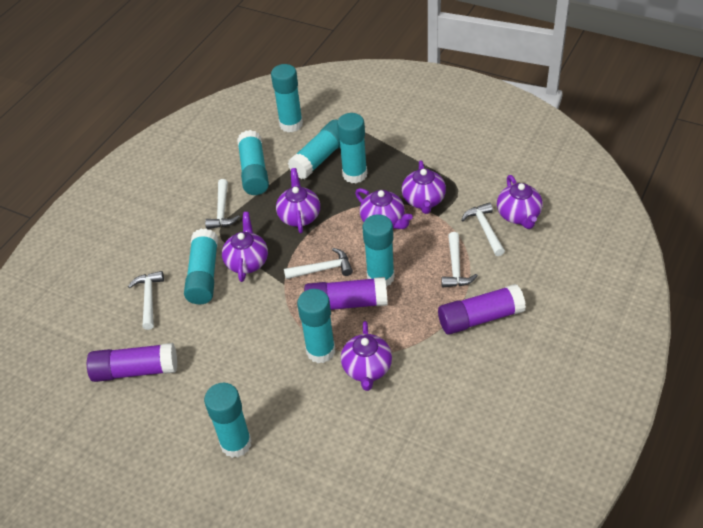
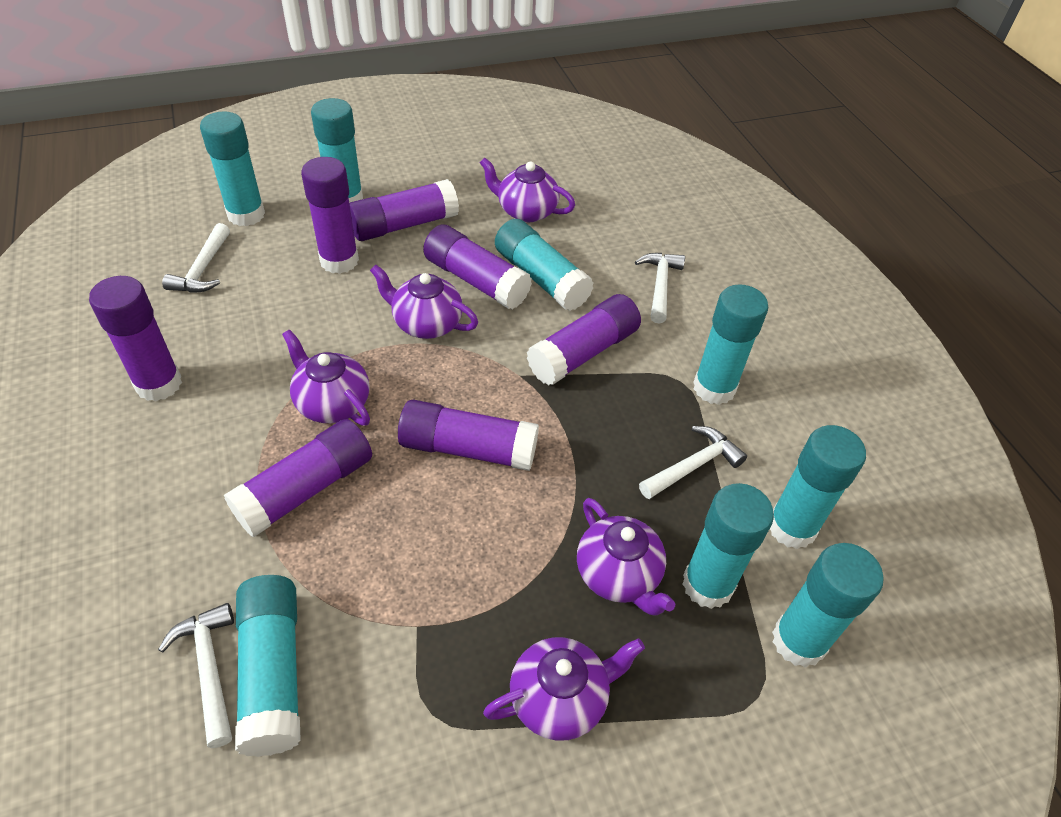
purple glue stick: [87,343,177,382] [304,277,388,310] [438,284,526,335] = 3 -> [89,276,182,401] [224,419,372,537] [301,157,359,274] [349,179,459,241] [398,399,539,471] [423,225,532,309] [527,294,641,386] = 7
purple teapot: [222,212,268,282] [276,168,320,233] [341,321,392,391] [355,188,413,229] [402,160,446,214] [497,175,543,229] = 6 -> [282,329,370,426] [370,264,478,339] [480,157,575,222] [483,637,645,741] [577,498,675,616] = 5
white hammer: [128,271,164,330] [205,179,240,229] [284,248,353,279] [441,232,478,288] [461,202,505,256] = 5 -> [158,603,234,748] [162,223,230,293] [635,253,685,323] [639,426,747,499] = 4

